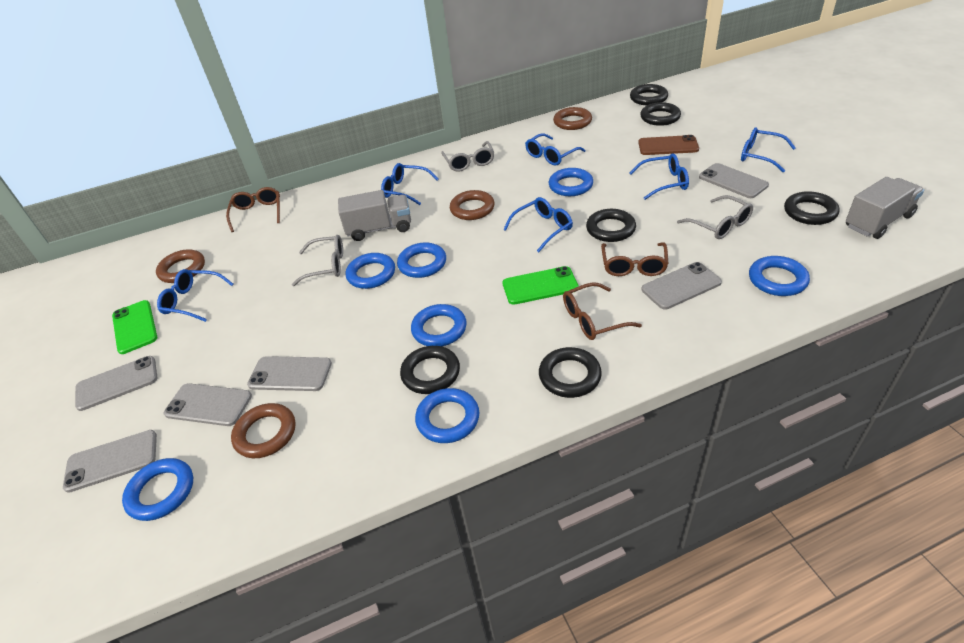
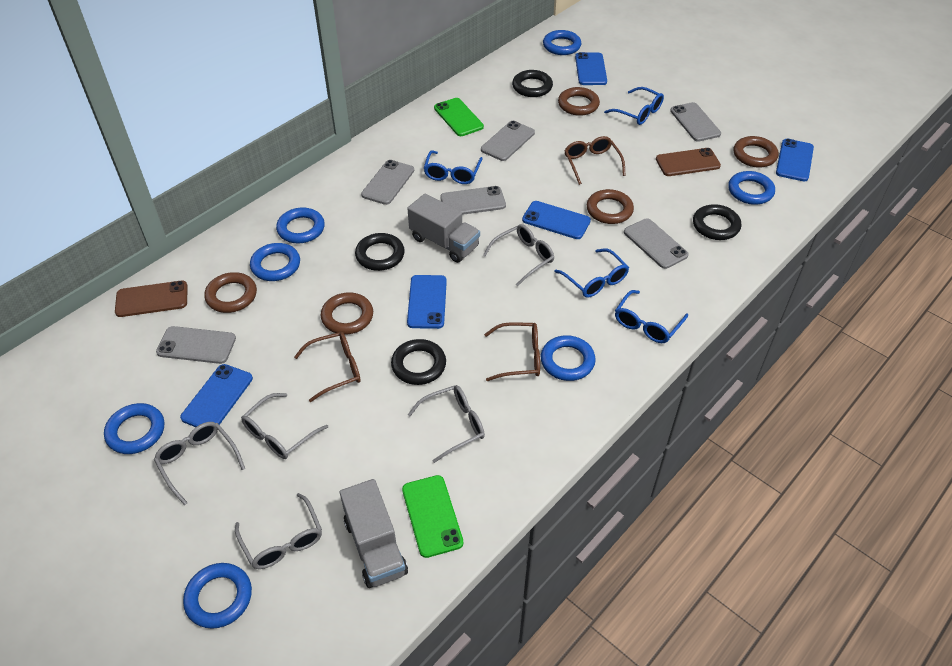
black ring: [400,346,460,394] [539,347,602,398] [586,209,636,242] [630,84,668,105] [640,102,681,126] [784,191,840,225] = 6 -> [355,233,405,271] [391,339,446,385] [512,70,553,97] [693,204,741,240] = 4
blue glasses: [157,269,233,322] [381,163,438,205] [503,197,573,252] [525,133,586,165] [630,153,689,200] [741,127,796,172] = 6 -> [424,151,483,184] [554,248,629,298] [604,87,664,125] [615,290,688,343] = 4
blue phone: none = 0 -> [180,364,253,427] [407,275,447,329] [522,201,591,239] [575,52,607,85] [776,139,814,181] = 5
brown phone: [638,135,699,155] = 1 -> [115,281,188,317] [656,148,721,176] = 2
brown ring: [156,249,205,283] [231,403,295,458] [450,190,495,220] [553,107,592,130] = 4 -> [204,272,257,313] [321,293,373,335] [558,87,600,116] [587,189,634,224] [733,136,779,168] = 5
grey glasses: [292,235,343,286] [441,141,494,172] [677,195,753,239] = 3 -> [154,422,245,505] [235,493,322,569] [241,393,328,459] [408,385,485,463] [483,224,554,286] = 5

